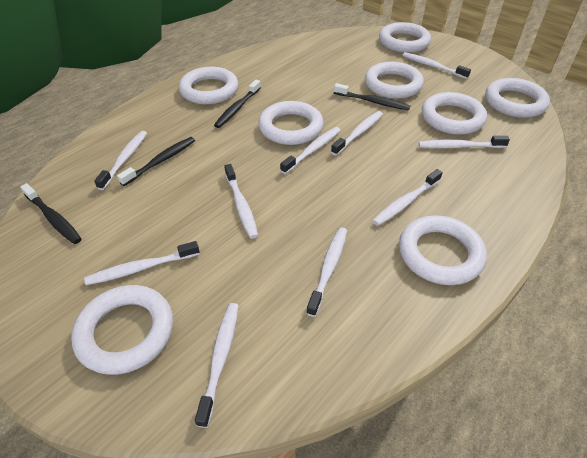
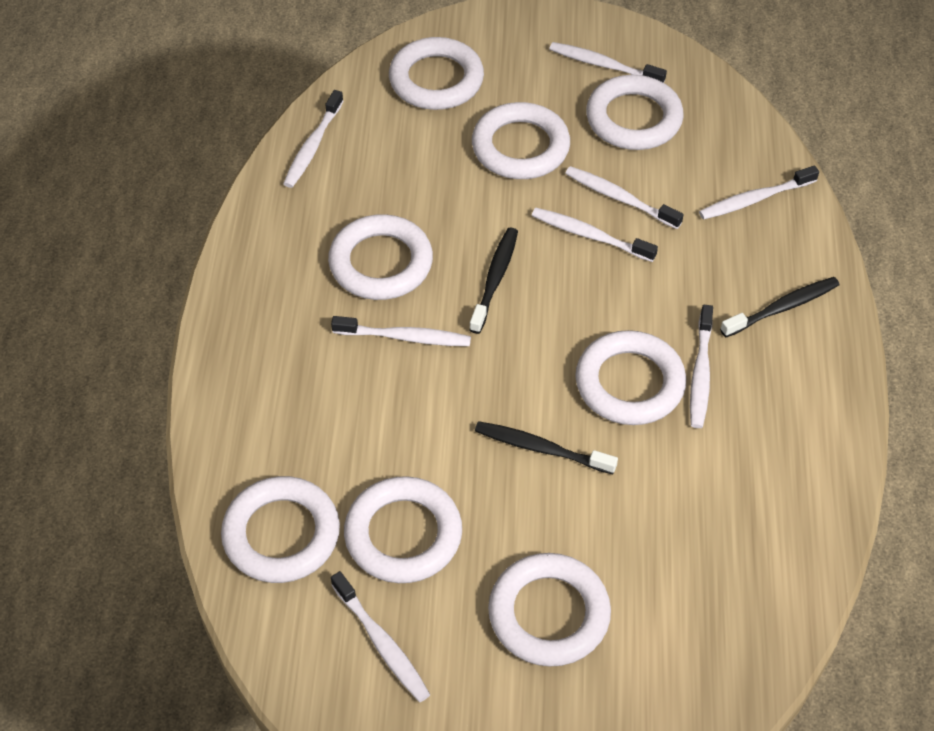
black toothbrush: [20,183,81,244] [117,137,195,186] [214,80,261,128] [334,83,410,111] = 4 -> [469,228,518,334] [475,421,618,474] [720,277,839,337] = 3
white toothbrush: [84,241,200,285] [94,131,147,190] [195,303,239,428] [224,164,258,239] [280,127,340,174] [306,227,347,317] [331,111,383,155] [372,169,443,226] [402,52,471,79] [418,136,510,148] = 10 -> [283,90,343,188] [331,316,471,346] [331,571,430,702] [532,208,658,262] [549,42,667,83] [565,166,683,229] [690,305,713,428] [699,166,819,220] = 8

